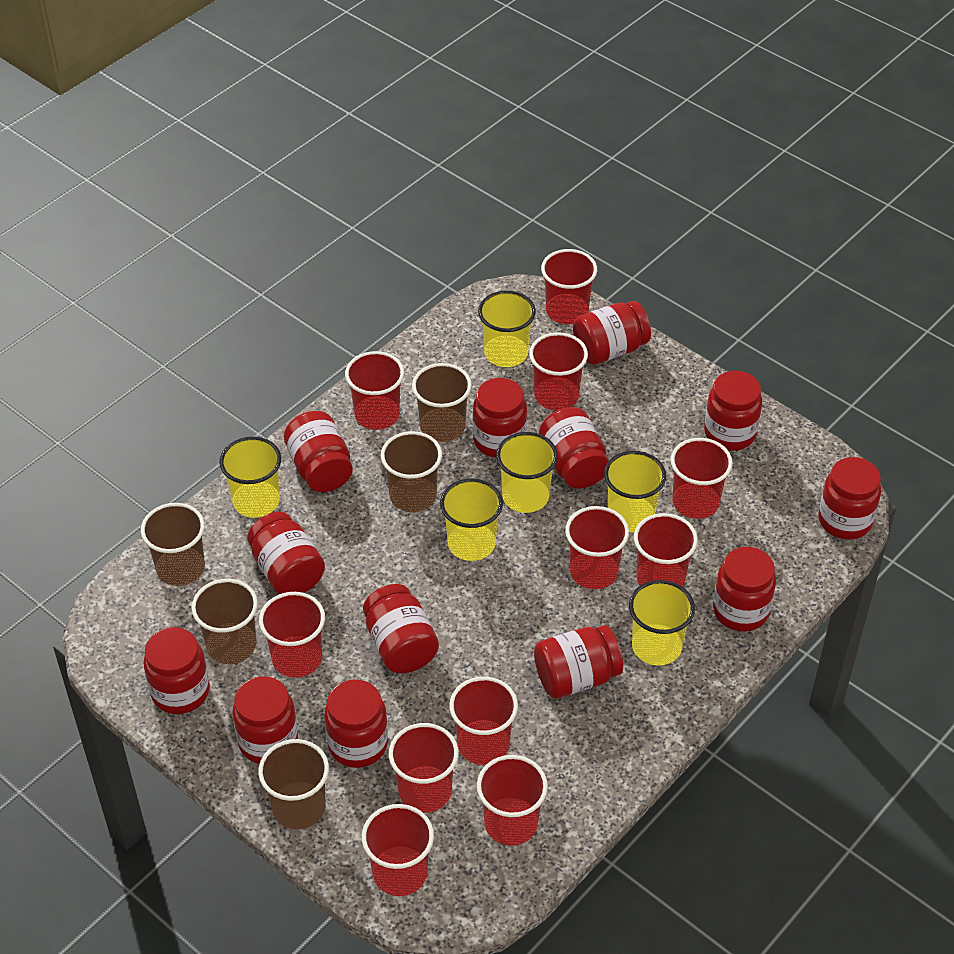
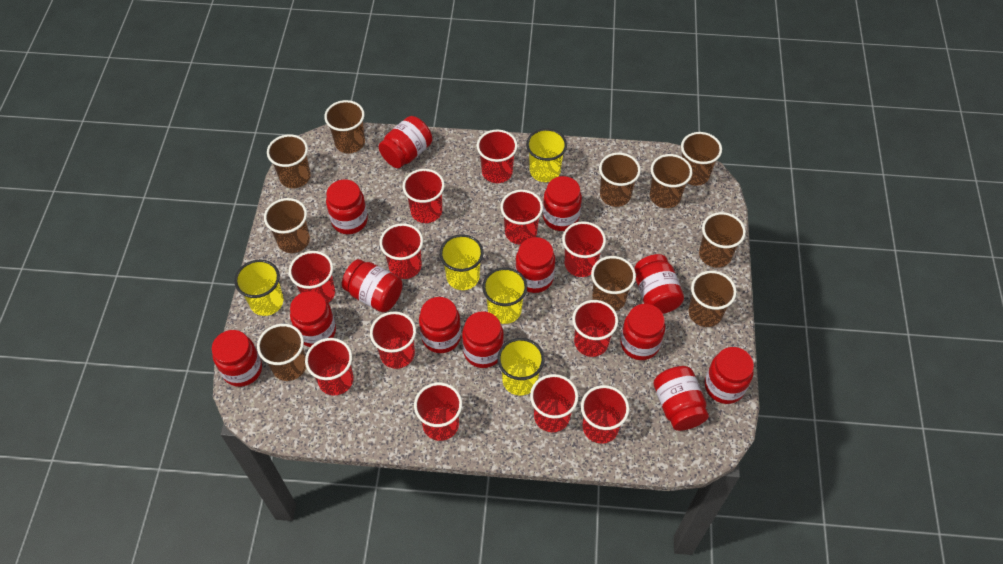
brown cup: [141,503,205,586] [191,579,258,664] [258,739,329,829] [381,431,442,512] [412,363,472,442] = 5 -> [257,324,306,381] [264,198,310,253] [267,134,311,188] [324,100,365,153] [591,256,636,311] [599,153,641,207] [650,154,693,208] [681,132,722,186] [688,271,737,327] [699,212,746,268] = 10
red cup: [259,592,325,678] [345,351,404,430] [362,804,434,896] [389,723,459,813] [449,677,518,765] [477,755,548,846] [529,332,588,410] [541,249,597,324] [565,506,629,589] [634,513,698,587] [671,438,733,519] = 11 -> [289,251,335,303] [305,338,353,395] [370,311,416,369] [379,223,423,279] [402,169,445,223] [414,383,462,441] [477,130,518,183] [500,190,543,245] [530,374,578,432] [562,221,606,277] [572,300,618,357] [581,385,629,444] = 12
yellow cup: [219,437,281,518] [440,478,503,561] [478,291,536,367] [496,432,558,513] [604,451,666,532] [629,580,695,666] = 6 -> [234,259,283,316] [440,234,484,290] [482,267,527,324] [497,338,545,395] [526,128,567,182] = 5

